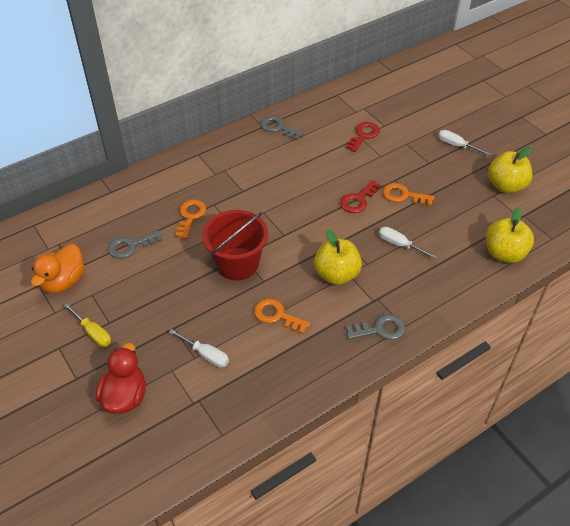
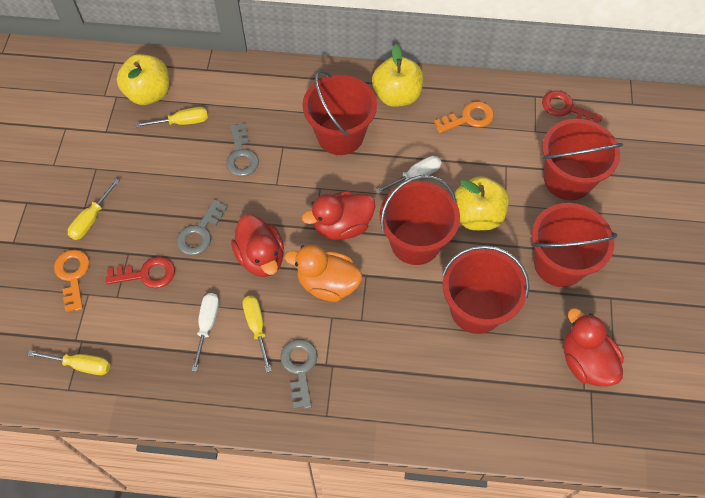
orange key: [175,199,206,239] [254,298,310,334] [383,183,434,206] = 3 -> [54,250,90,312] [434,101,494,133] = 2
red bucket: [202,210,268,280] = 1 -> [302,70,377,155] [379,175,460,265] [442,245,529,334] [531,203,617,287] [542,119,623,200] = 5
red duck: [96,343,146,414] = 1 -> [231,214,284,277] [302,191,375,240] [564,308,624,386] = 3
white screwdriver: [169,329,229,368] [379,227,437,259] [438,130,491,156] = 3 -> [192,293,219,372] [375,156,442,194] = 2
yellow screwdriver: [64,303,111,347] = 1 -> [28,350,110,375] [68,179,120,240] [136,107,208,127] [243,296,272,372] = 4

